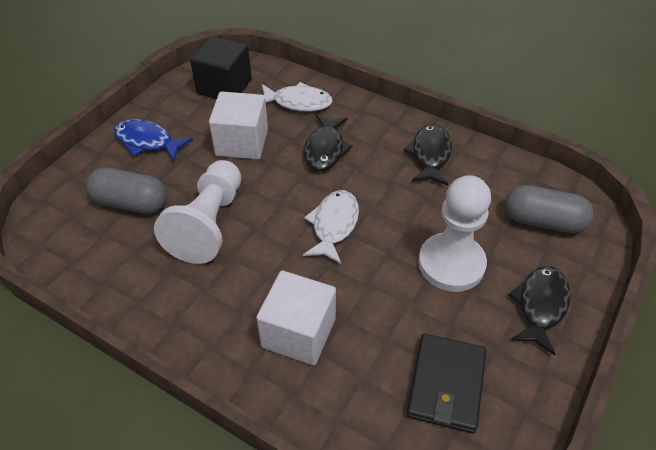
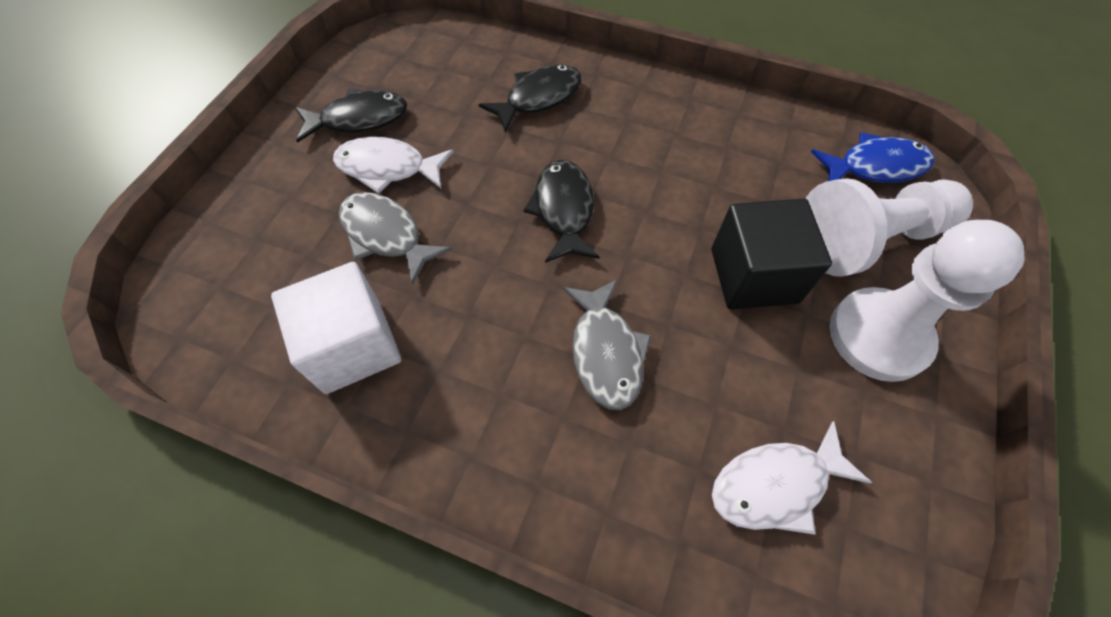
black wallet: [406,334,486,433] = 1 -> none = 0
grey capsule: [86,167,167,214] [505,185,594,233] = 2 -> none = 0
grey fish: none = 0 -> [339,192,452,285] [563,279,651,410] = 2
white cube: [209,91,268,159] [256,271,336,365] = 2 -> [271,262,401,394] = 1

